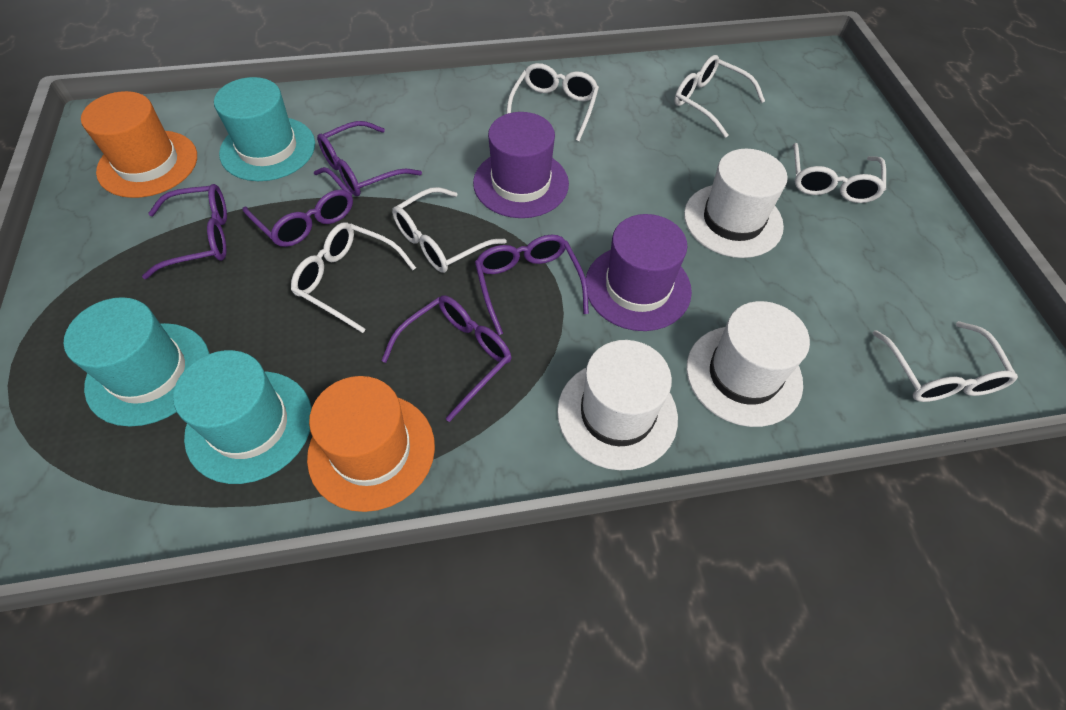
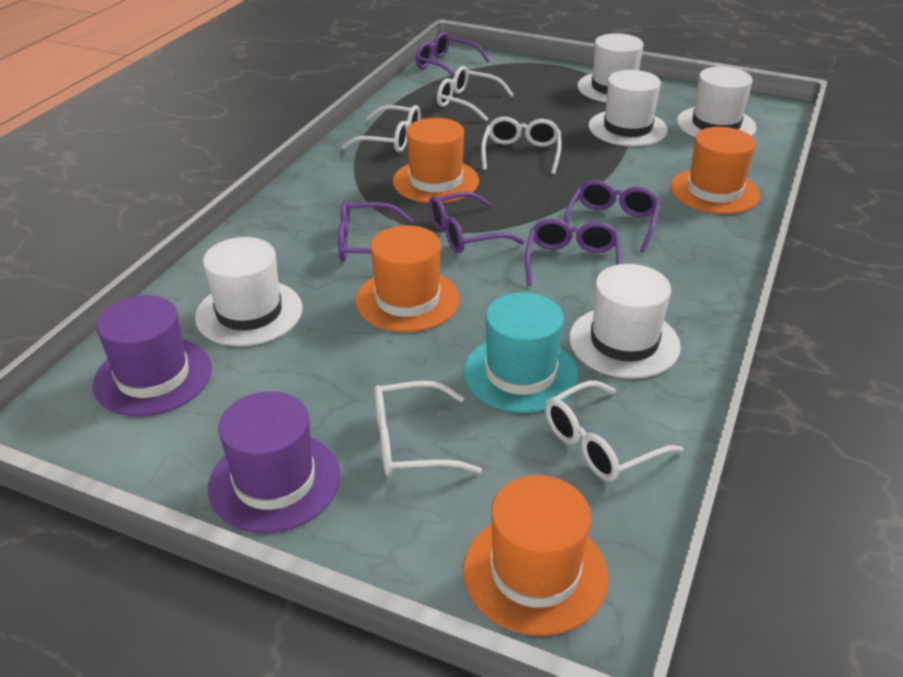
orange hat: [81,91,197,198] [307,376,435,512] = 2 -> [356,225,460,332] [393,118,479,203] [463,475,608,636] [670,127,760,214] = 4
turquoise hat: [64,297,209,427] [173,350,312,484] [214,77,315,181] = 3 -> [464,292,579,413] = 1
white glasses: [291,222,416,333] [392,187,507,273] [506,63,599,142] [674,55,765,138] [792,143,886,203] [873,321,1018,402] = 6 -> [342,105,421,152] [375,381,482,476] [437,66,514,121] [481,117,561,174] [545,381,683,481] = 5
white hat: [557,340,678,470] [684,149,788,258] [686,301,810,427] = 3 -> [195,237,302,346] [569,264,681,379] [577,33,643,102] [589,70,668,146] [677,67,757,137] = 5

